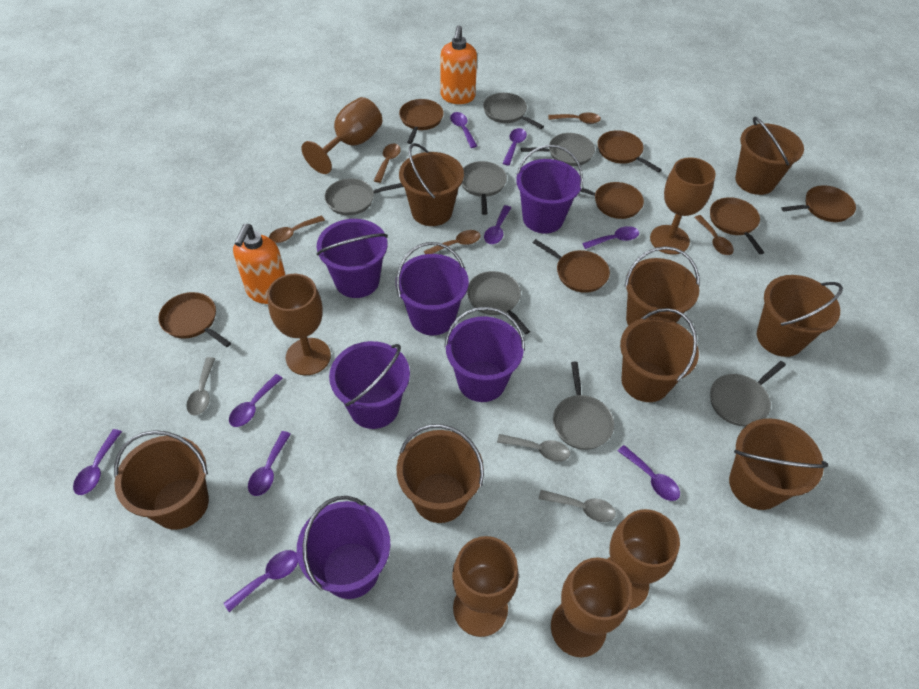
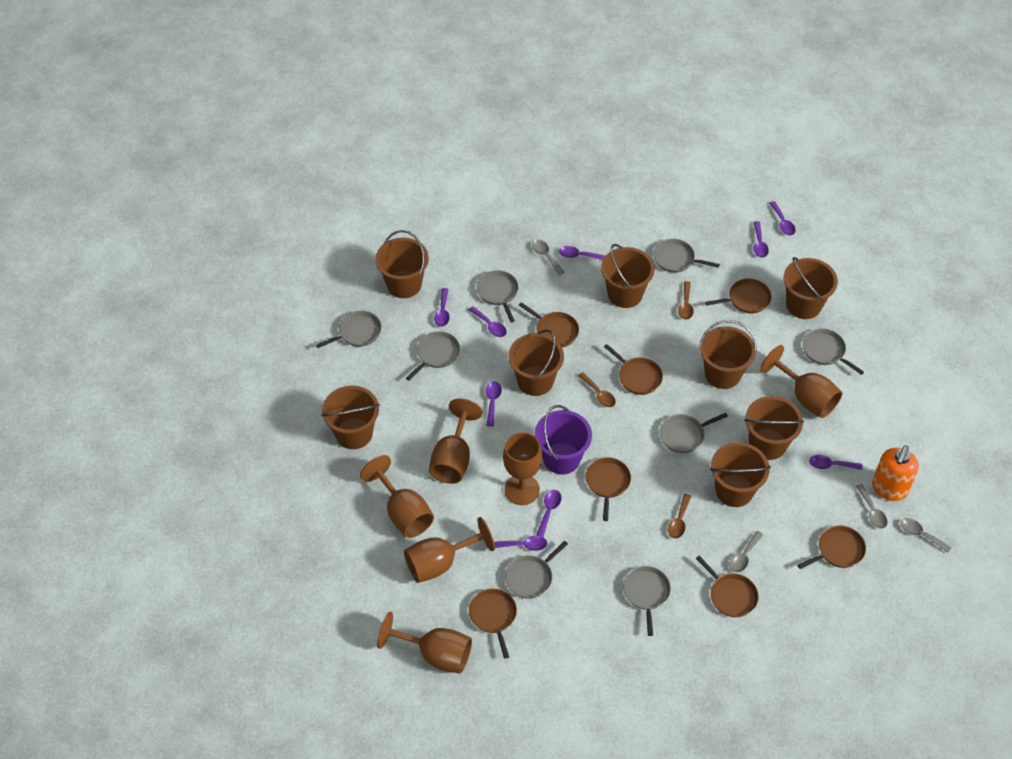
brown spoon: [269,216,325,243] [374,144,401,183] [424,230,481,254] [548,113,601,124] [694,215,734,255] = 5 -> [578,372,616,407] [668,494,691,538] [678,281,694,320] = 3
grey pan: [325,178,404,215] [461,161,507,215] [467,271,530,334] [483,93,544,129] [521,133,595,166] [553,362,614,450] [710,361,786,426] = 7 -> [316,311,382,348] [406,331,460,381] [477,270,519,322] [505,541,568,599] [623,566,671,636] [653,239,720,273] [660,413,728,453] [803,329,864,375] = 8
grey spoon: [186,357,215,416] [497,434,570,462] [539,490,616,522] = 3 -> [532,240,564,275] [729,531,763,572] [856,484,888,529] [901,518,951,553] = 4
orange soap dispenser: [233,224,285,304] [441,26,477,104] = 2 -> [872,445,919,501] = 1
purple bucket: [297,496,390,599] [316,219,388,298] [329,341,410,429] [396,242,469,335] [444,307,525,402] [516,145,583,233] = 6 -> [534,405,592,475] = 1

